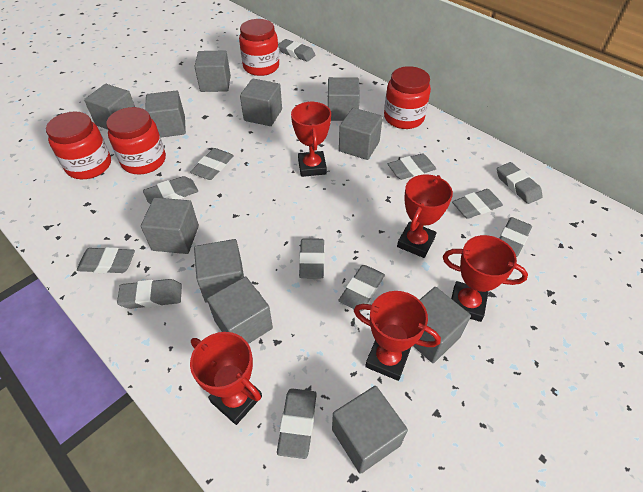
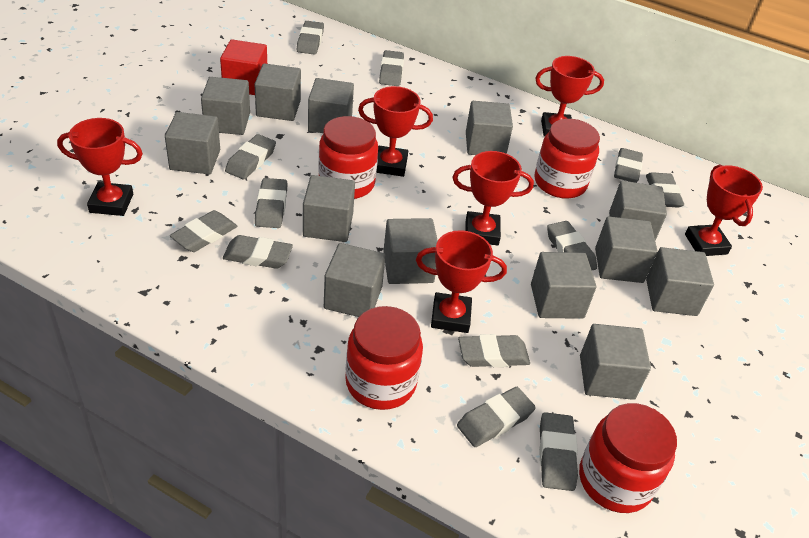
grey cube: [84,84,135,130] [141,197,199,254] [145,90,186,137] [194,50,231,92] [194,239,244,302] [207,276,273,344] [240,79,282,126] [328,77,360,121] [332,386,408,474] [339,108,383,160] [413,287,471,363] = 11 -> [165,112,220,174] [201,77,250,135] [255,63,301,121] [303,175,355,242] [308,78,354,133] [324,243,386,317] [383,218,438,284] [466,101,513,155] [531,252,596,319] [580,324,651,400] [595,216,658,283] [609,181,667,241] [646,247,714,316] = 13
red cube: none = 0 -> [220,39,267,95] = 1
red trophy: [190,332,262,425] [291,101,331,177] [354,291,441,381] [397,174,453,258] [443,235,528,322] = 5 -> [57,118,143,216] [358,86,433,177] [416,230,507,333] [452,151,534,245] [535,56,604,137] [685,165,763,256] = 6

